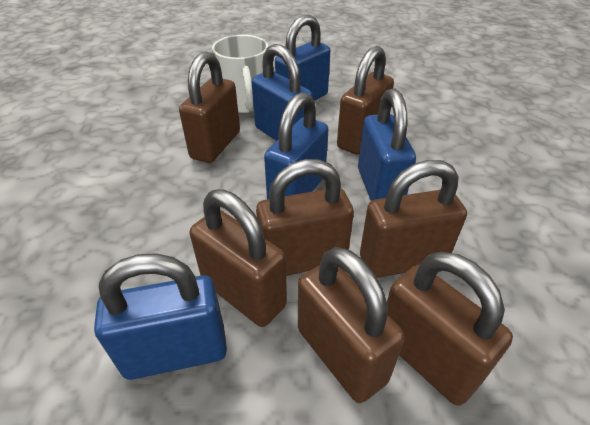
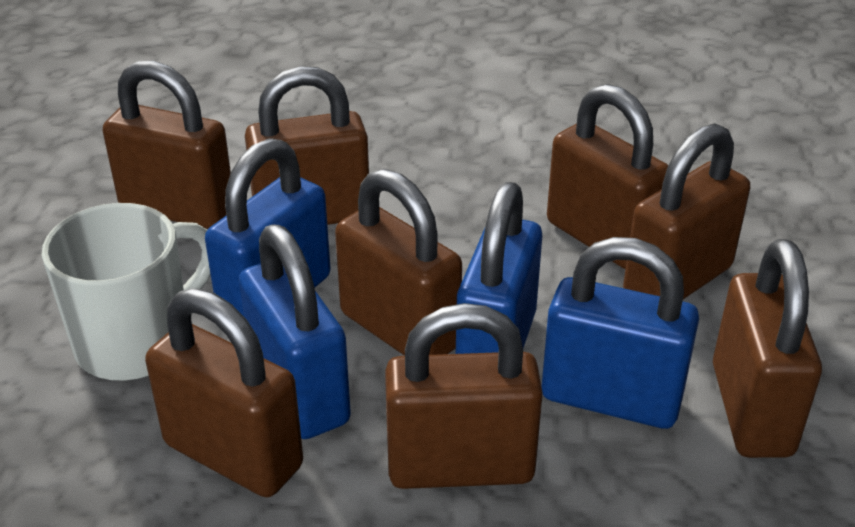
blue padlock: [94,253,227,380] [252,44,313,141] [264,92,329,199] [275,15,330,101] [358,89,416,201] = 5 -> [205,138,331,316] [239,225,351,439] [456,182,542,354] [542,237,699,429] = 4
brown padlock: [179,51,240,163] [190,189,287,327] [256,159,354,276] [298,247,405,403] [337,46,394,155] [360,160,467,278] [387,251,513,406] = 7 -> [103,61,231,229] [145,288,303,498] [245,66,369,225] [335,169,462,356] [385,303,543,489] [547,84,668,269] [623,123,750,299] [713,239,822,458] = 8

